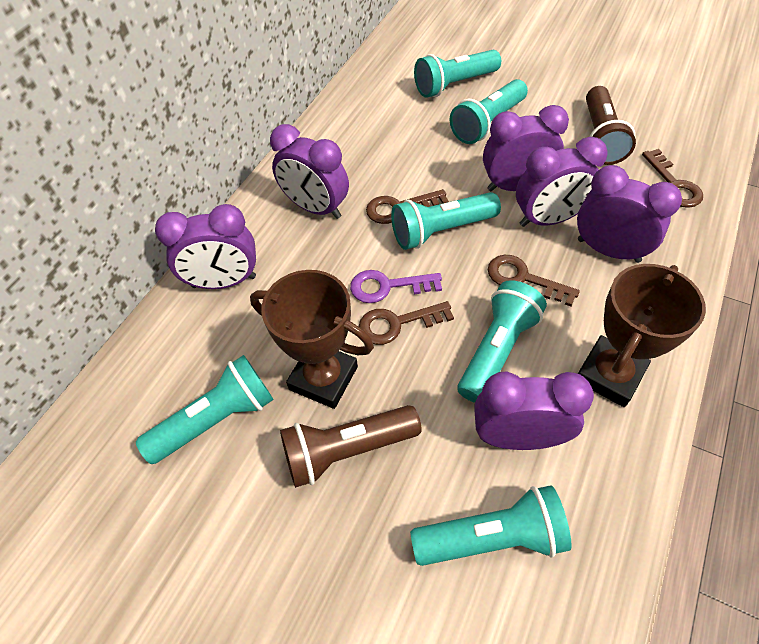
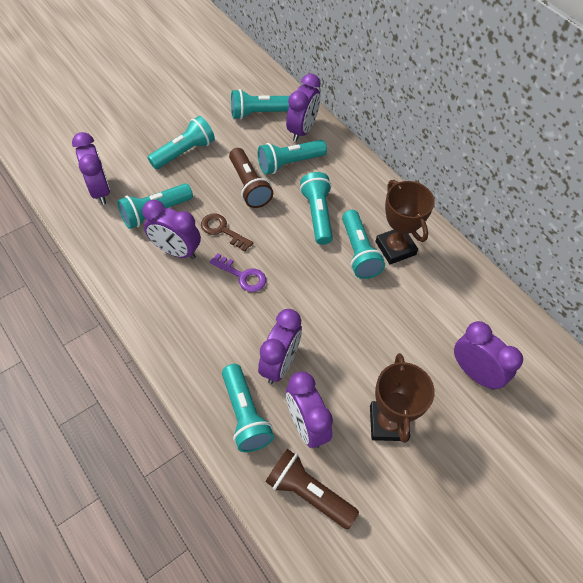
brown key: [359,301,454,345] [366,189,449,224] [487,255,580,307] [642,149,703,208] = 4 -> [201,213,253,252] = 1
turquoise flashlight: [136,355,274,464] [391,192,501,250] [410,485,572,566] [414,50,501,98] [450,79,528,144] [457,280,547,403] = 6 -> [117,183,193,229] [148,116,215,169] [222,364,274,452] [231,89,290,120] [258,140,327,174] [300,172,333,245] [342,210,385,279] = 7

